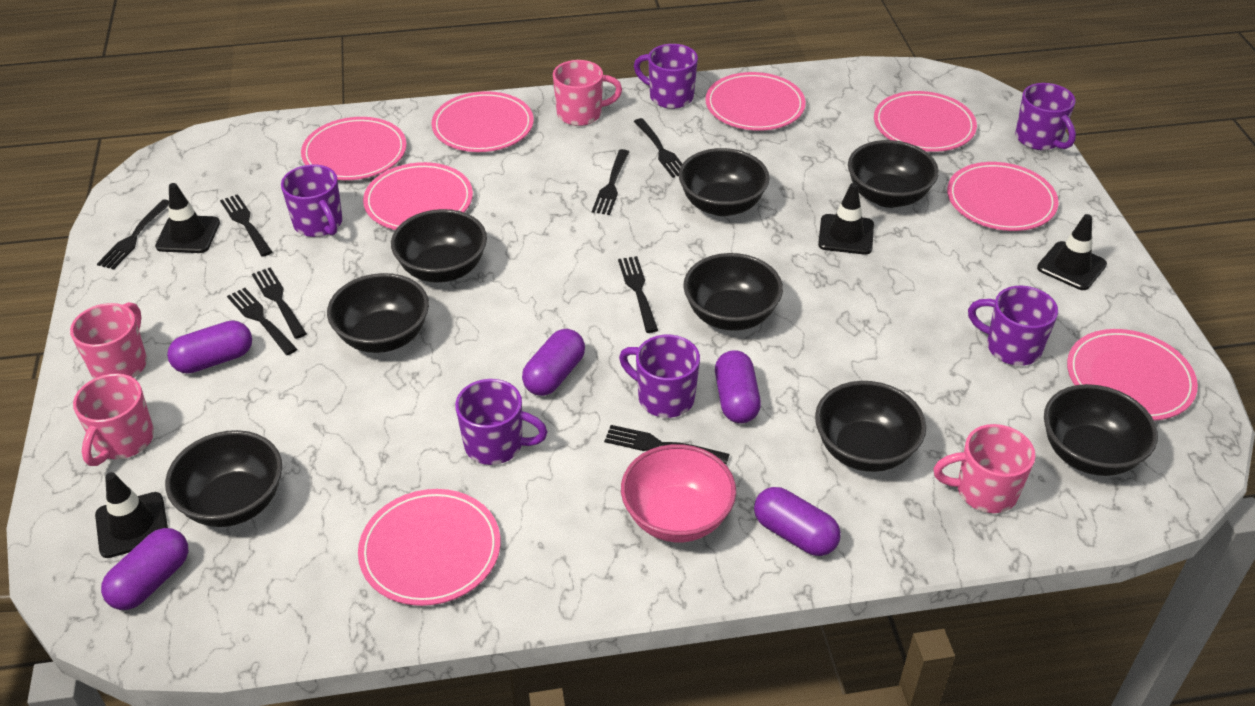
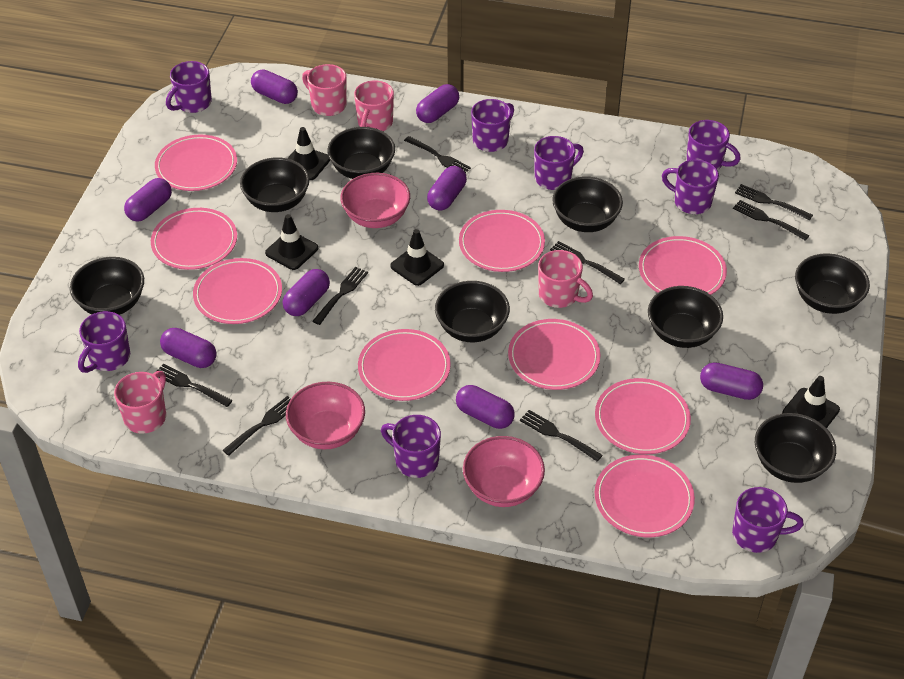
pink bowl: [621,444,736,542] = 1 -> [286,381,365,449] [340,173,410,228] [463,436,545,507] = 3
pink plate: [301,117,407,180] [358,489,500,606] [363,162,473,230] [431,91,534,152] [705,72,806,131] [874,91,977,152] [947,162,1059,231] [1067,329,1198,421] = 8 -> [151,208,237,270] [155,135,237,191] [193,258,282,324] [358,329,451,401] [459,210,545,272] [508,319,600,390] [595,378,691,454] [595,455,695,537] [639,236,727,295] = 9
purple capsule: [101,528,188,610] [167,321,252,374] [522,329,585,396] [715,350,761,423] [754,487,841,556] = 5 -> [124,178,172,221] [160,328,217,368] [251,69,298,104] [283,269,330,316] [416,84,459,123] [427,166,467,211] [456,385,515,429] [700,362,763,400] = 8
purple mug: [281,164,343,237] [455,379,548,465] [619,335,700,418] [634,44,698,109] [968,286,1058,366] [1015,83,1076,150] = 6 -> [78,311,130,373] [166,61,212,113] [381,415,441,478] [471,99,514,152] [534,136,584,190] [662,159,719,214] [686,120,741,170] [732,487,804,553] = 8

